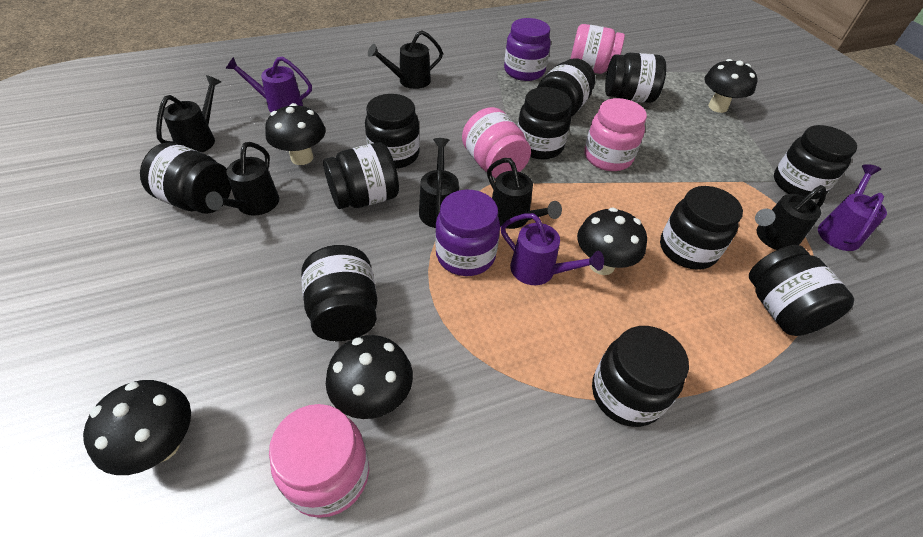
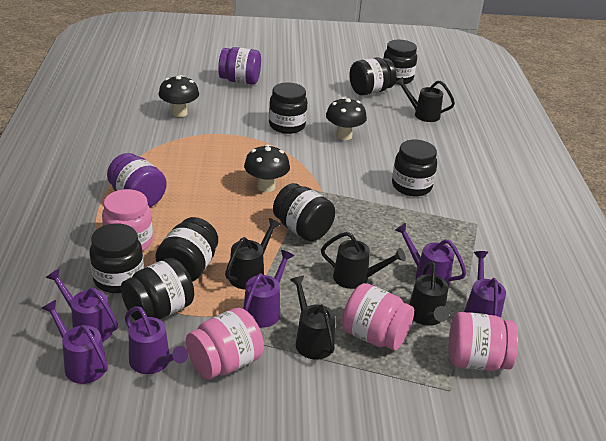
black jar: [140,142,231,214] [301,245,377,341] [323,143,399,209] [365,94,420,169] [517,87,572,159] [537,58,595,117] [592,326,689,427] [605,53,666,103] [660,186,743,270] [749,245,854,336] [774,125,857,200] = 11 -> [89,223,144,293] [121,258,194,321] [155,217,218,282] [269,83,307,134] [273,183,335,241] [349,58,396,95] [384,40,417,85] [392,140,437,197] = 8
black mushroom: [83,380,191,475] [265,103,326,165] [326,335,413,419] [577,207,647,275] [705,59,758,113] = 5 -> [159,75,199,117] [244,144,290,192] [326,97,367,140] = 3
black watering can: [156,75,221,153] [205,142,279,216] [368,31,443,89] [419,138,459,228] [487,158,562,229] [755,185,826,250] = 6 -> [225,218,281,289] [290,276,335,360] [321,232,406,289] [395,77,455,122] [409,262,449,326] = 5
purple watering can: [226,56,312,112] [501,213,604,285] [818,164,887,251] = 3 -> [41,300,108,384] [46,269,118,342] [125,306,188,374] [243,250,294,328] [395,223,466,286] [464,251,506,317] = 6

